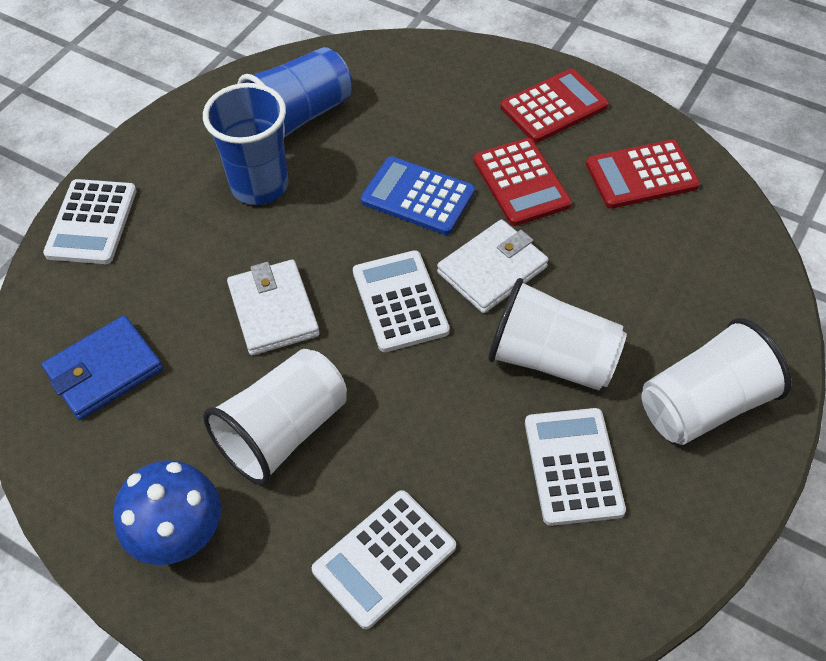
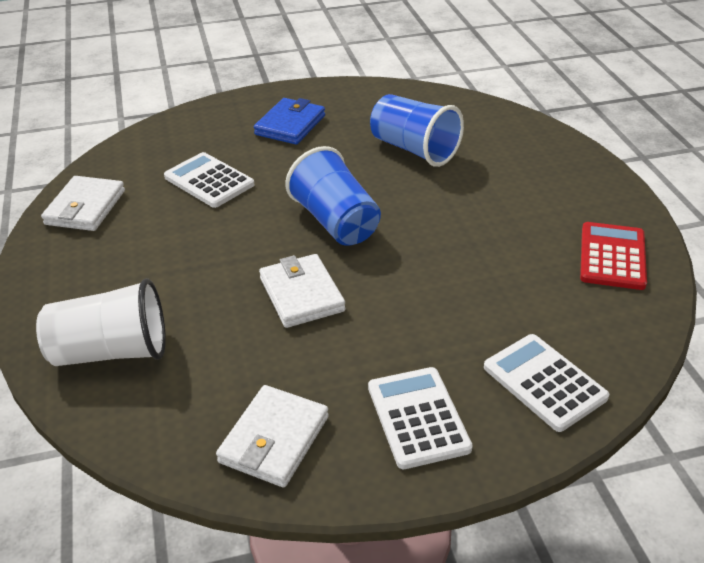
blue calculator: [361,156,475,235] = 1 -> none = 0
blue mushroom: [113,460,221,565] = 1 -> none = 0
red calculator: [473,138,572,226] [500,69,609,143] [586,140,700,209] = 3 -> [580,222,647,290] = 1
white calculator: [43,179,137,264] [312,490,456,629] [353,250,450,352] [525,408,626,526] = 4 -> [164,152,255,208] [368,367,473,469] [484,334,609,432] = 3
white cup: [203,349,347,485] [488,278,627,390] [641,318,792,445] = 3 -> [36,278,166,366] = 1
white wallet: [227,260,320,355] [437,219,549,313] = 2 -> [41,176,125,231] [216,385,329,487] [259,254,345,328] = 3

